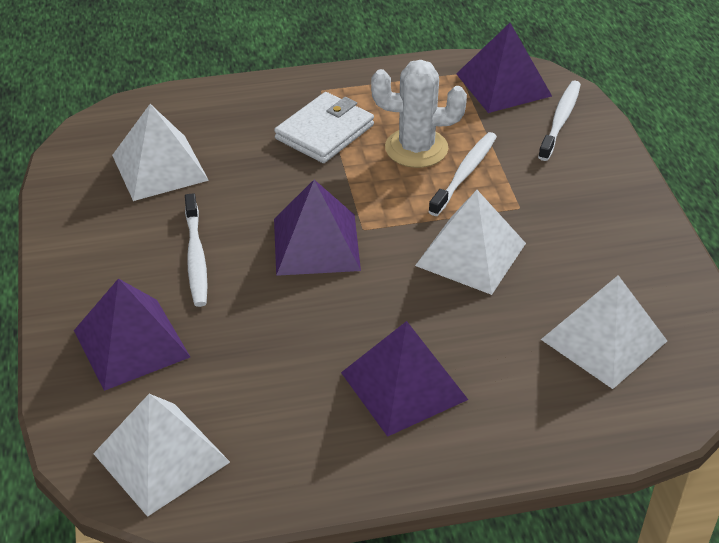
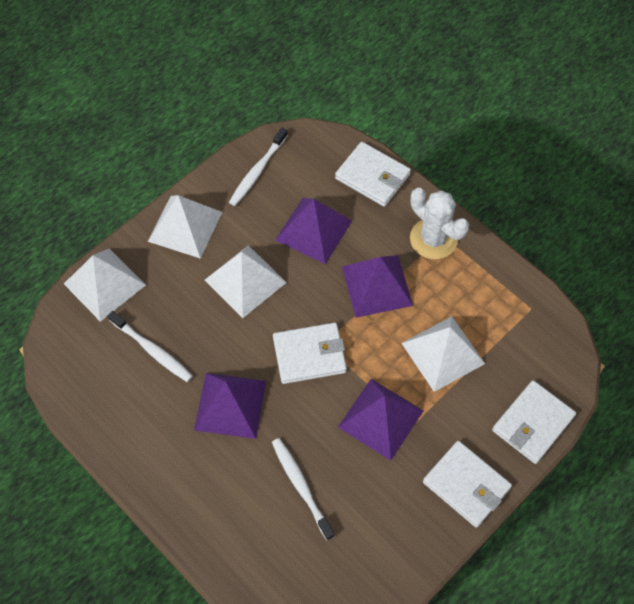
white wallet: [274,92,374,163] = 1 -> [273,322,347,384] [335,142,411,207] [423,441,512,528] [492,380,576,464] = 4

